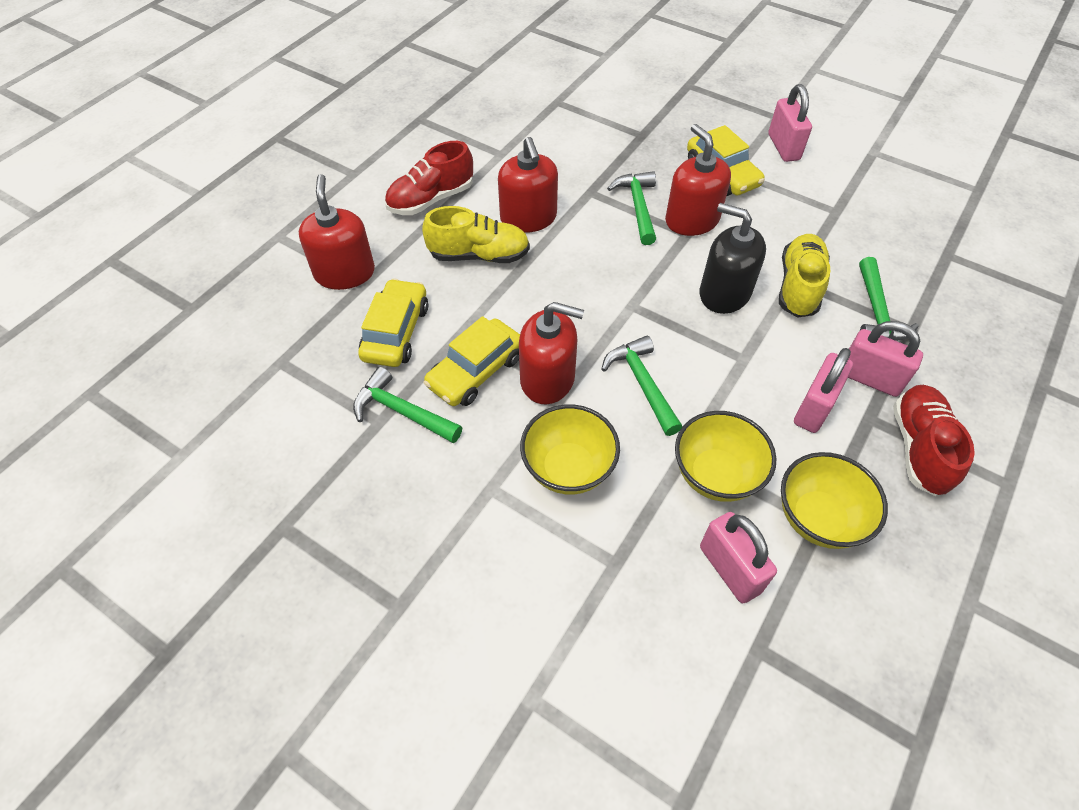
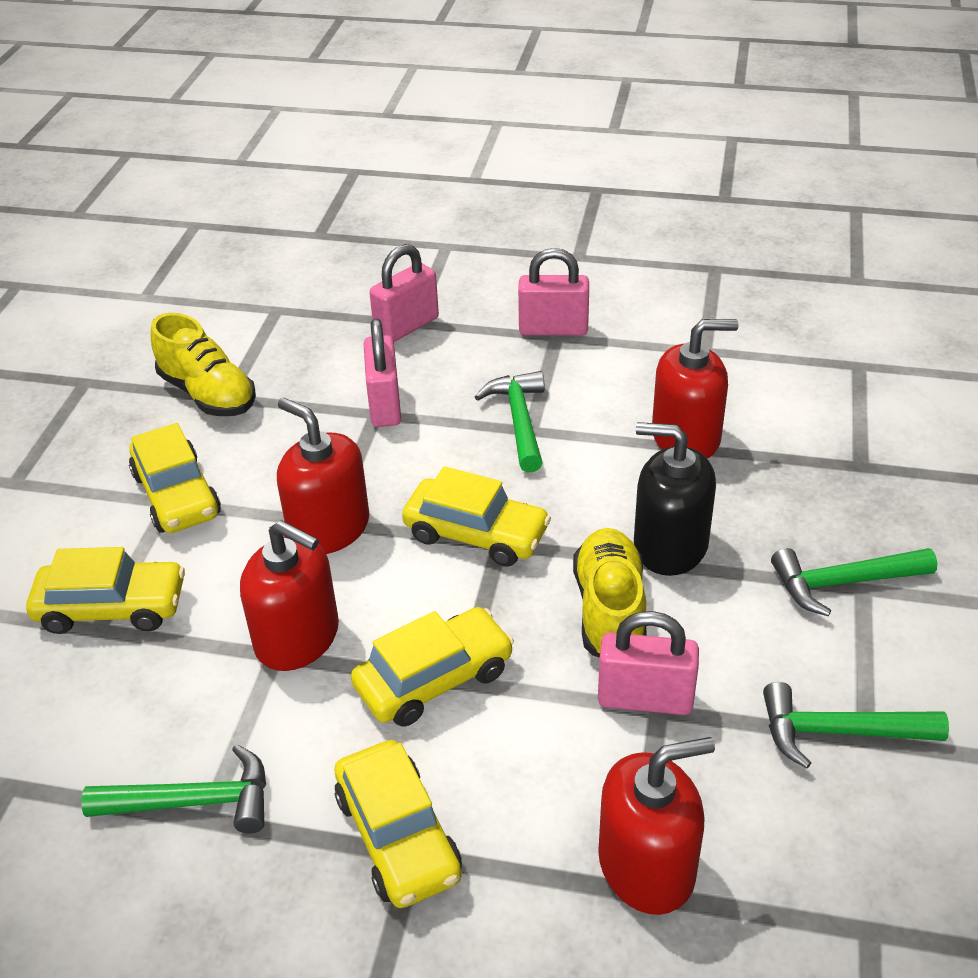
red shoe: [385,141,473,215] [893,385,975,496] = 2 -> none = 0
yellow bowl: [520,404,620,495] [675,411,776,502] [781,452,888,549] = 3 -> none = 0
yellow car: [358,279,428,367] [423,316,520,406] [687,125,765,196] = 3 -> [26,547,185,634] [129,423,221,533] [334,740,462,908] [351,607,514,727] [402,466,551,567] = 5

